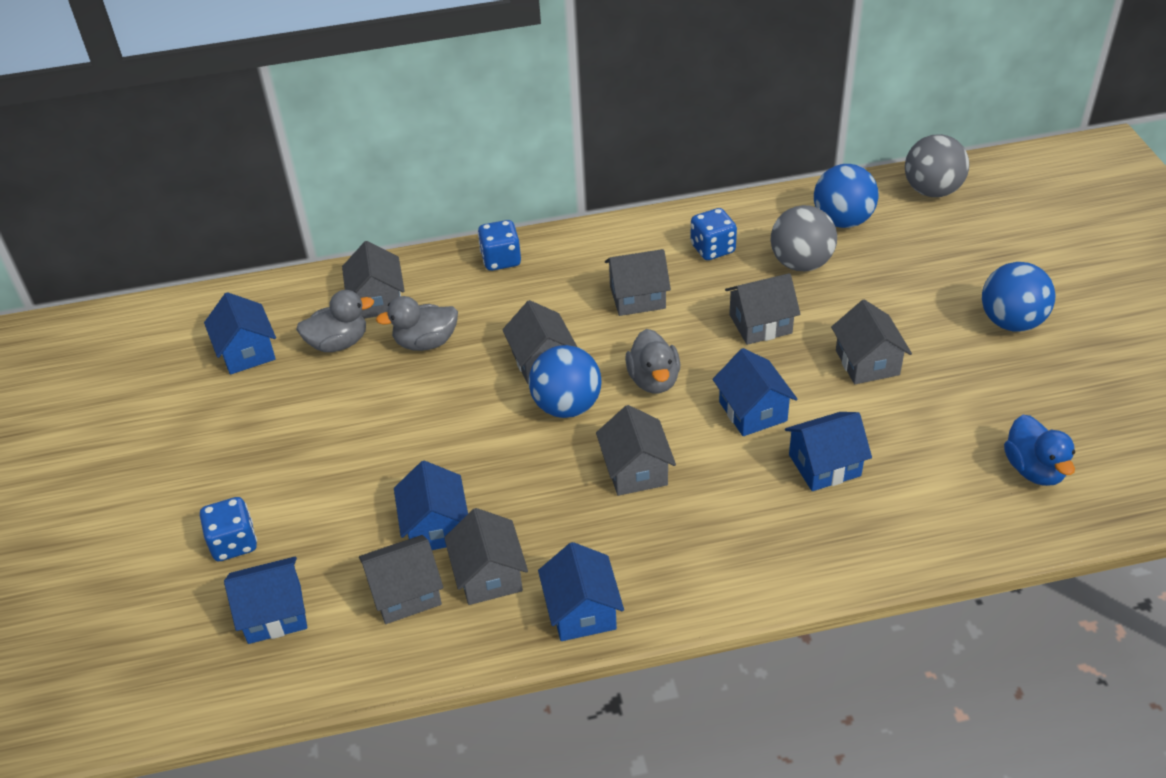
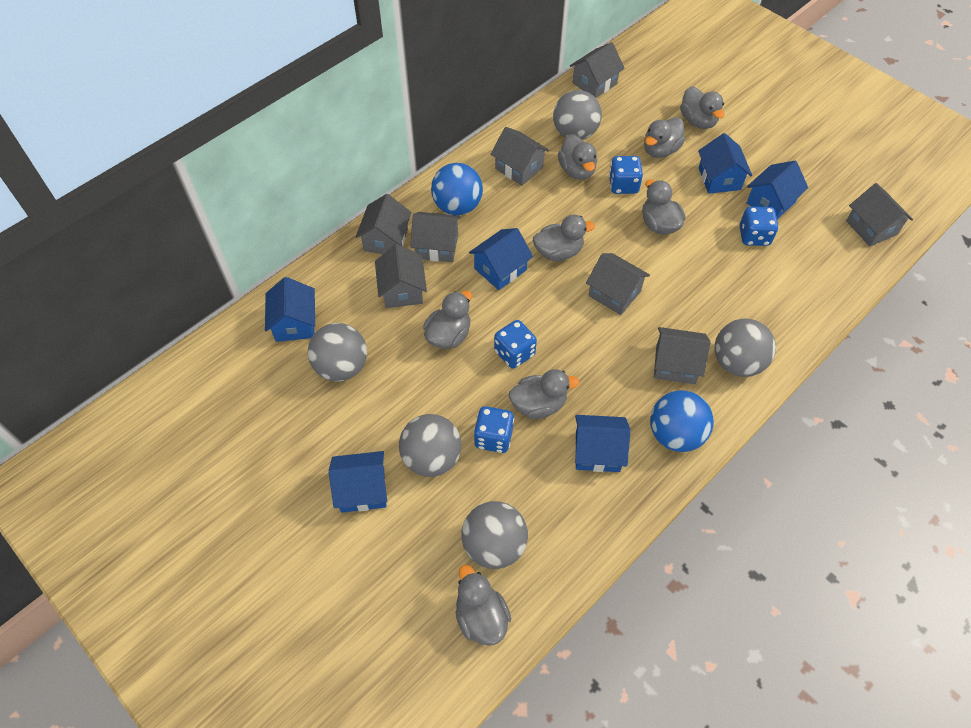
blue ball: [529,345,601,418] [814,164,879,228] [982,262,1055,332] = 3 -> [431,163,483,215] [650,390,714,452] = 2
blue dice: [200,497,257,561] [478,220,521,271] [690,208,737,260] = 3 -> [474,406,514,453] [494,320,537,369] [609,156,643,194] [739,207,779,246] = 4
blue duck: [1004,415,1075,486] = 1 -> none = 0
grey ball: [771,205,837,271] [905,134,969,197] = 2 -> [308,323,367,382] [399,414,462,477] [462,501,528,569] [553,90,602,140] [715,318,776,377] = 5
grey duck: [296,290,374,352] [376,296,458,351] [625,329,680,393] = 3 -> [423,291,472,349] [455,565,511,646] [509,369,579,419] [533,214,595,261] [558,134,597,180] [642,179,685,235] [644,117,685,158] [680,86,724,129] = 8

